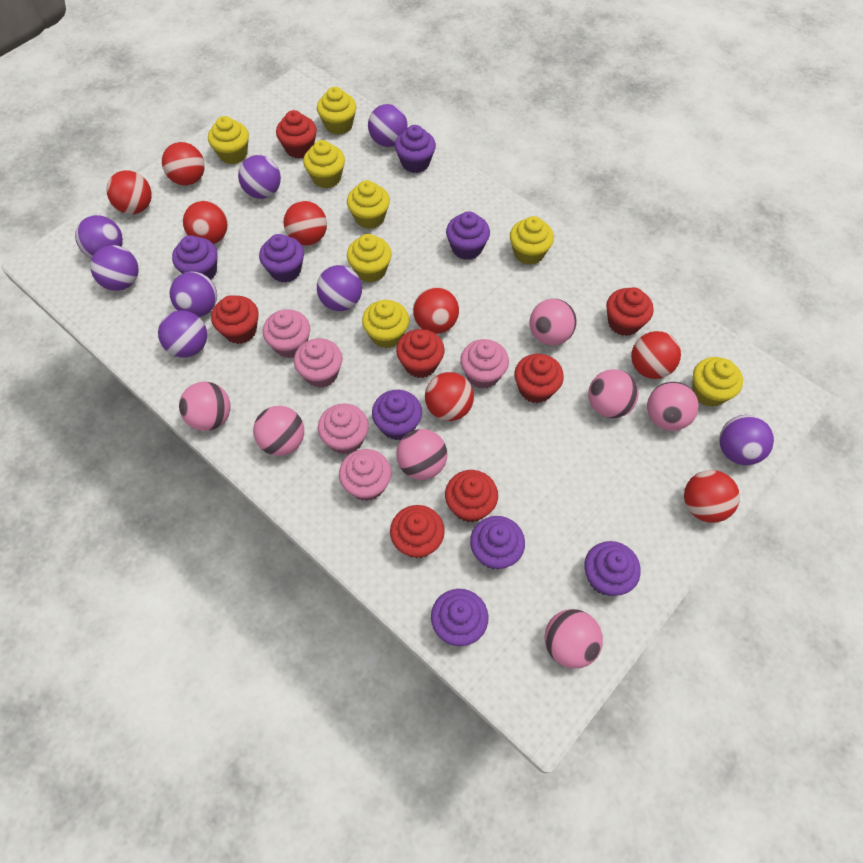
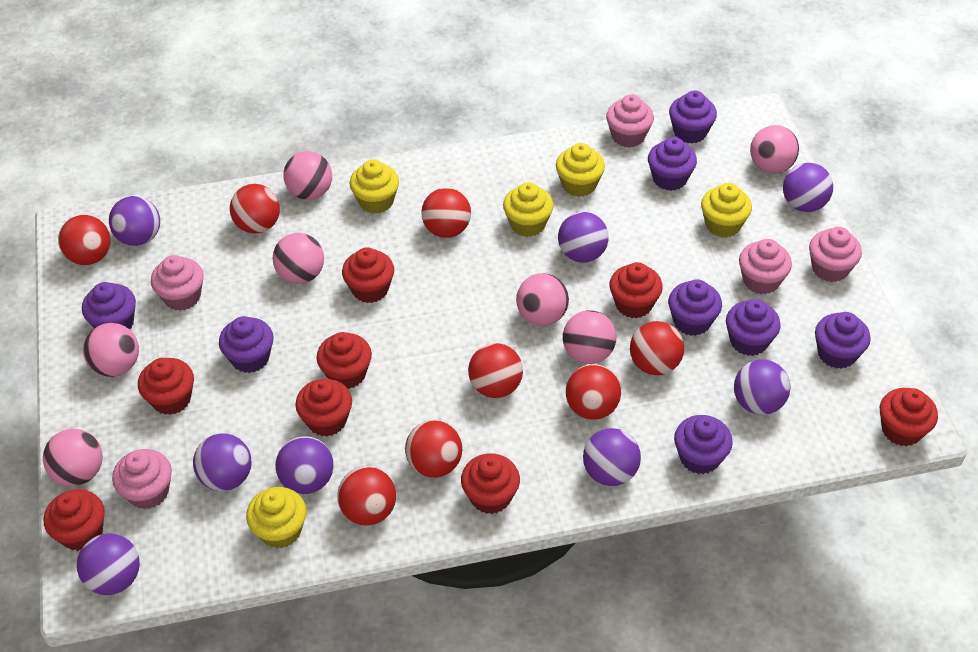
red cupcake: [211,295,259,344] [276,110,317,159] [390,505,445,559] [396,329,445,378] [445,470,498,522] [514,354,564,403] [606,287,654,336] = 7 -> [44,489,105,551] [138,358,194,415] [295,379,352,436] [317,332,372,389] [342,247,394,303] [461,453,520,514] [609,262,663,318] [880,388,938,446] = 8
yellow cupcake: [208,116,249,164] [303,140,345,188] [317,87,357,135] [347,180,390,229] [347,234,392,283] [362,300,409,348] [510,216,554,265] [692,357,743,407] = 8 -> [246,487,307,549] [349,160,399,214] [503,182,553,237] [556,143,605,197] [701,183,752,237] = 5

